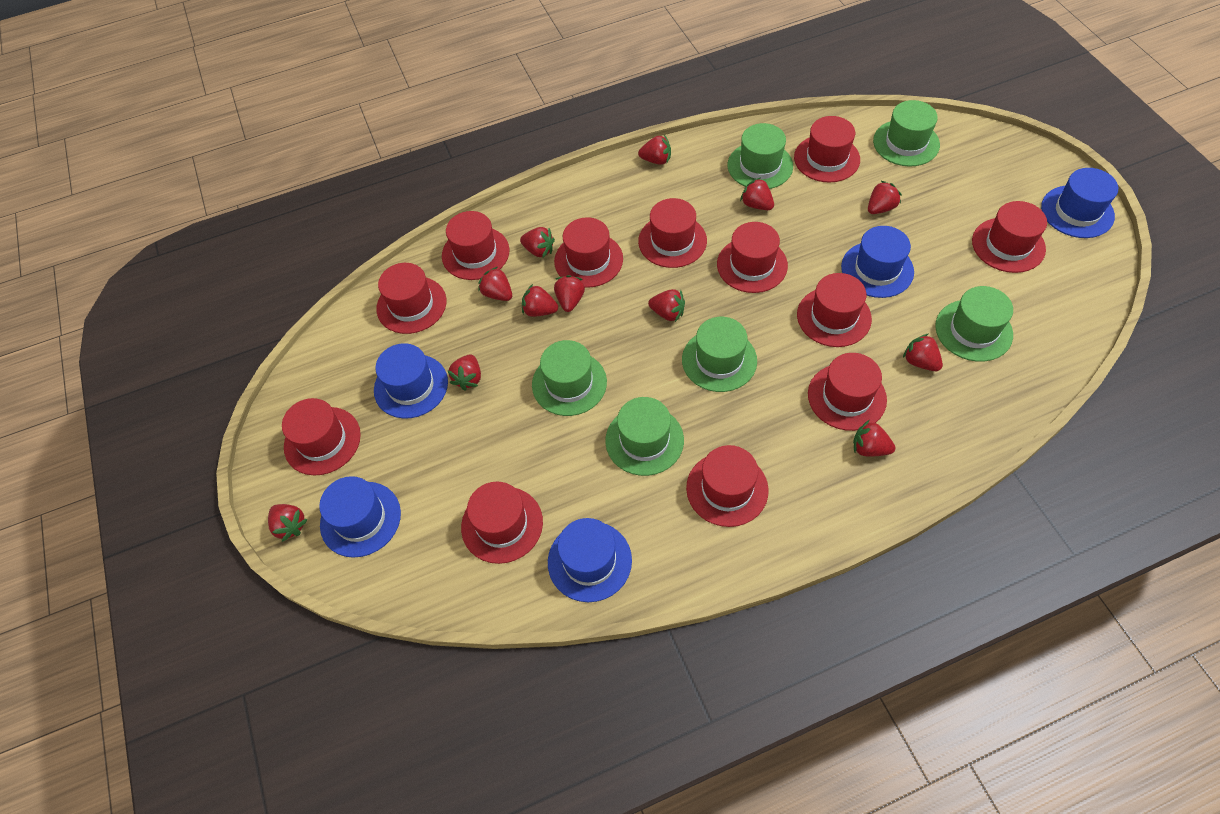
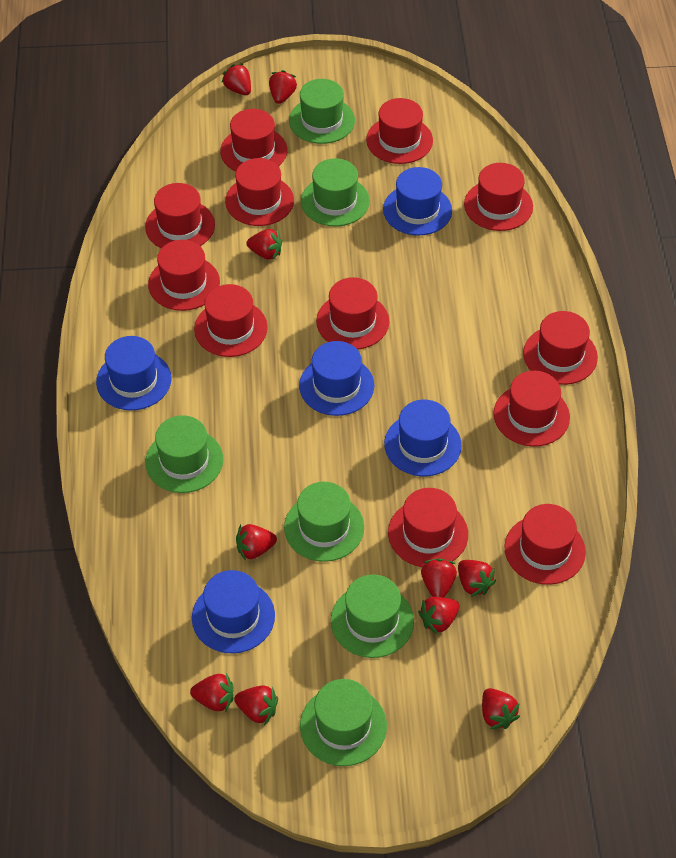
red strawberry: [268,504,308,542] [448,354,481,391] [478,267,512,301] [520,227,555,258] [522,284,558,317] [554,275,585,312] [638,135,671,165] [648,289,685,322] [740,177,774,210] [853,420,896,457] [868,181,902,214] [903,334,943,371] = 12 -> [190,673,234,712] [222,64,251,95] [234,686,278,725] [236,524,277,561] [247,229,282,259] [269,70,297,104] [418,597,460,635] [421,558,457,597] [458,560,496,597] [482,688,520,729] = 10

